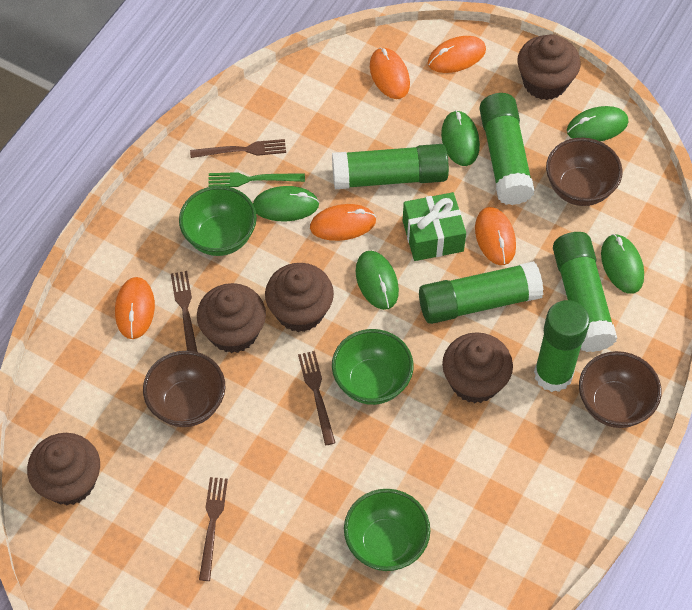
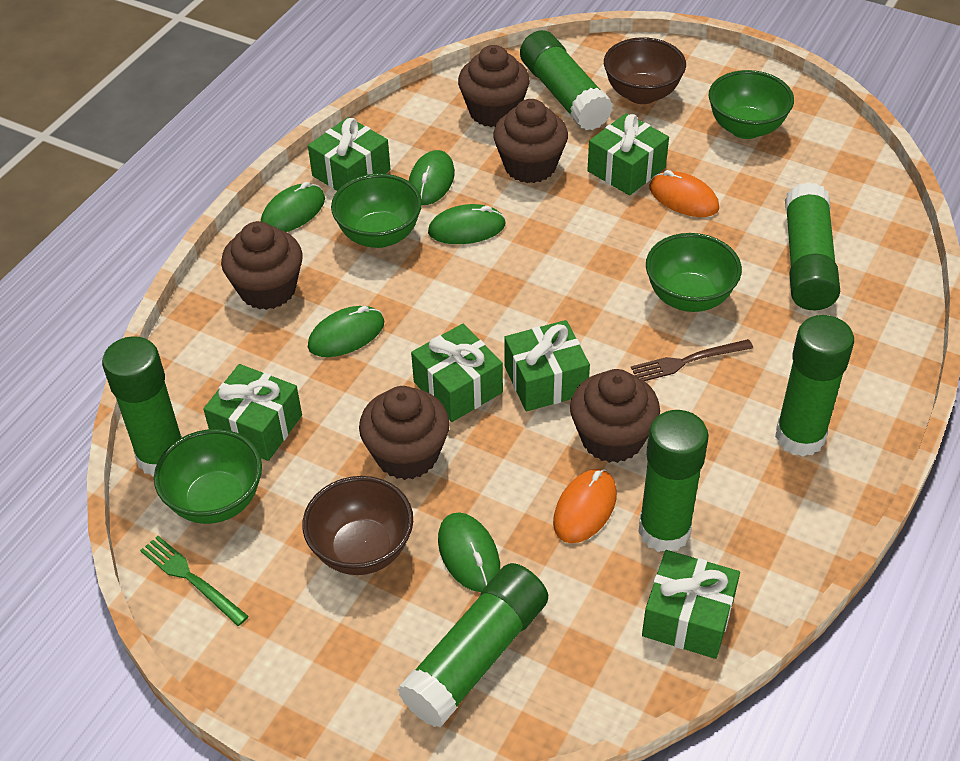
brown bowl: [143,351,225,427] [546,138,623,206] [579,351,662,428] = 3 -> [302,476,413,575] [604,37,686,104] = 2
brown fork: [171,271,197,352] [190,139,286,158] [199,477,228,581] [298,351,335,445] = 4 -> [631,339,753,381] = 1
green bowl: [179,186,257,256] [332,329,414,405] [344,489,430,571] = 3 -> [154,429,262,524] [331,174,422,248] [646,233,742,312] [709,70,794,139] = 4
green gift: [403,192,466,261] = 1 -> [203,364,302,461] [308,117,391,191] [411,324,503,422] [504,320,590,412] [587,113,669,196] [642,550,740,659] = 6
green glue stick: [332,144,449,189] [419,261,543,324] [479,93,534,205] [534,300,590,392] [553,232,617,352] = 5 -> [102,336,182,477] [398,563,548,728] [520,30,613,130] [638,410,709,552] [775,315,854,457] [785,182,840,310] = 6
orange mouse: [115,277,155,339] [310,204,376,241] [370,48,410,99] [428,36,486,73] [475,207,516,265] = 5 -> [553,469,617,543] [649,170,719,217] = 2

